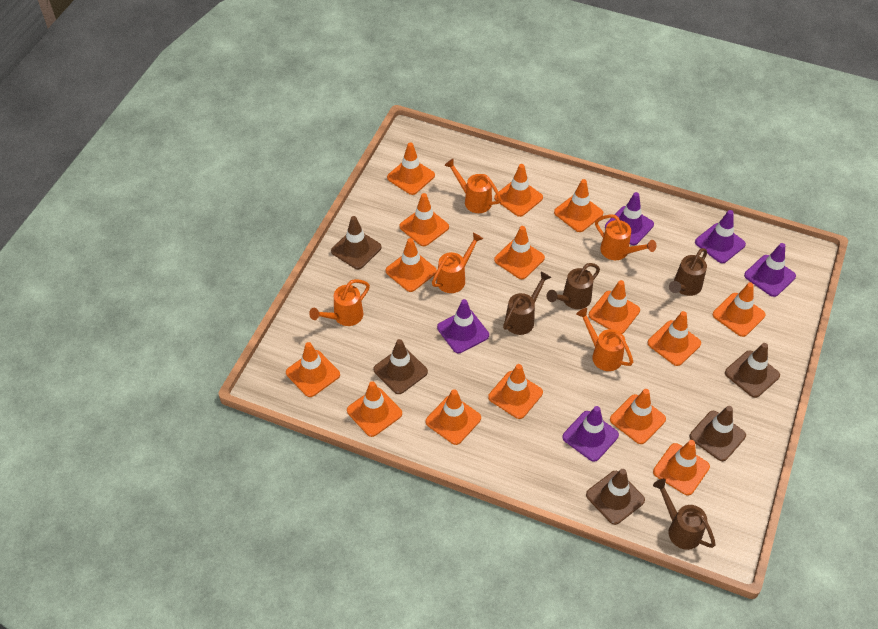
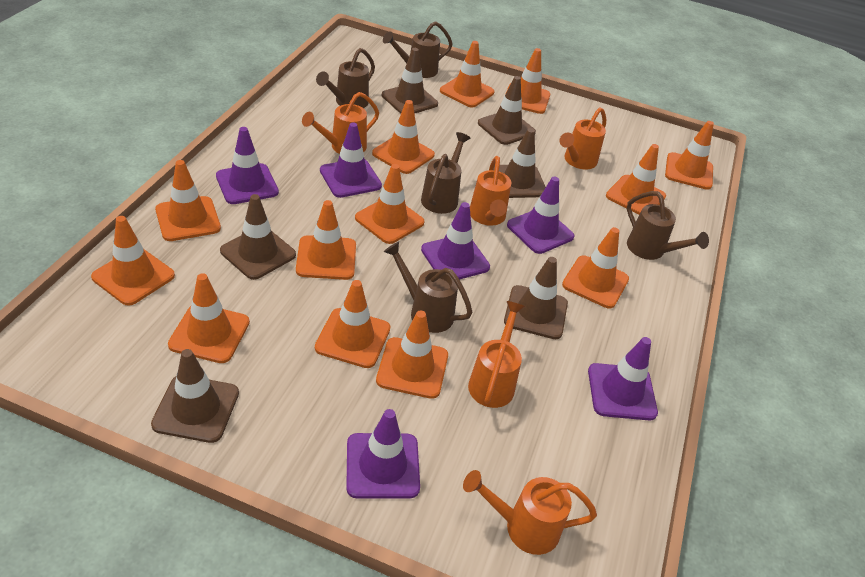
brown traffic cone: [331,216,382,269] [373,339,428,394] [586,469,645,525] [690,406,746,461] [725,343,780,398] = 5 -> [151,349,239,443] [220,194,296,280] [382,48,438,114] [478,76,536,145] [493,128,546,198] [504,257,568,339] = 6
brown watering can: [503,272,551,335] [546,263,600,309] [653,479,716,550] [669,248,707,296] = 4 -> [316,48,375,108] [383,21,453,78] [383,242,472,333] [421,132,470,214] [627,191,709,260] = 5
orange traffic cone: [286,342,340,397] [347,381,402,437] [386,238,437,292] [387,142,435,195] [399,193,449,246] [426,389,481,445] [488,364,543,419] [494,164,543,217] [494,226,545,279] [554,179,603,232] [589,280,640,334] [610,389,666,444] [648,311,701,366] [653,440,710,496] [713,282,766,337] = 15 -> [91,216,175,306] [155,160,221,241] [168,273,250,363] [296,200,356,280] [315,280,390,368] [355,164,424,244] [372,100,435,174] [376,311,448,399] [440,41,494,107] [506,48,550,114] [562,227,629,308] [606,144,666,215] [665,121,714,190] = 13
purple traffic cone: [437,299,489,353] [562,406,619,462] [605,192,654,245] [695,210,746,263] [744,243,796,297] = 5 -> [216,127,279,204] [320,122,382,198] [346,409,420,499] [421,202,490,279] [507,177,574,254] [588,337,658,421] = 6

